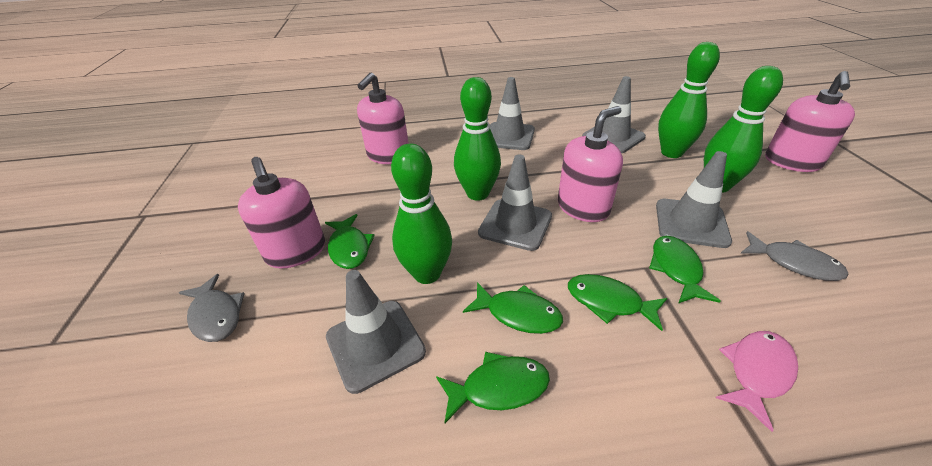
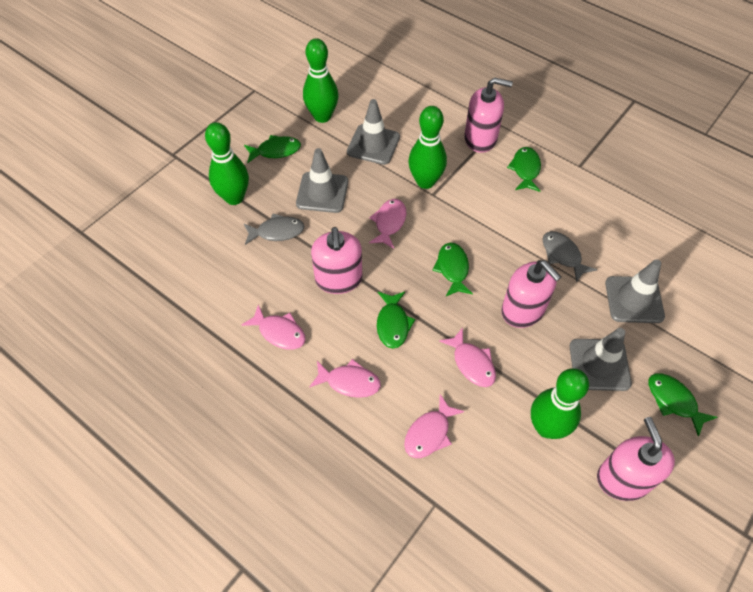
grey traffic cone: [326,270,426,394] [478,154,552,251] [490,77,535,150] [582,76,646,153] [656,151,732,248] = 5 -> [296,148,348,213] [347,99,400,165] [569,328,632,391] [605,259,665,323] = 4
pink fish: [716,331,798,432] = 1 -> [242,304,306,350] [309,359,381,398] [369,199,406,249] [404,394,465,458] [439,327,496,387] = 5

